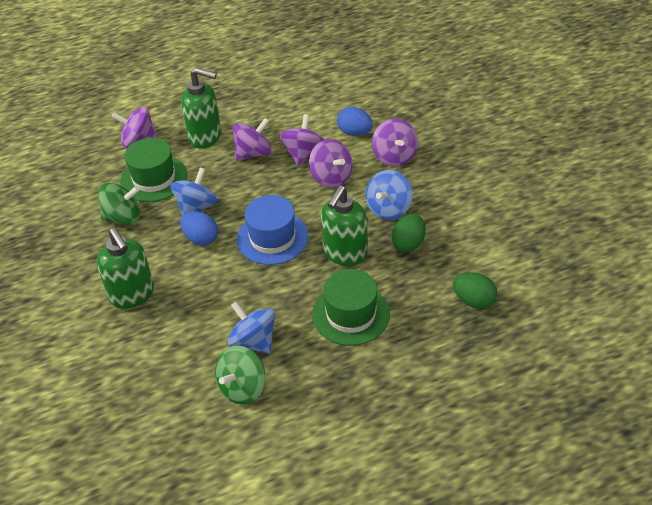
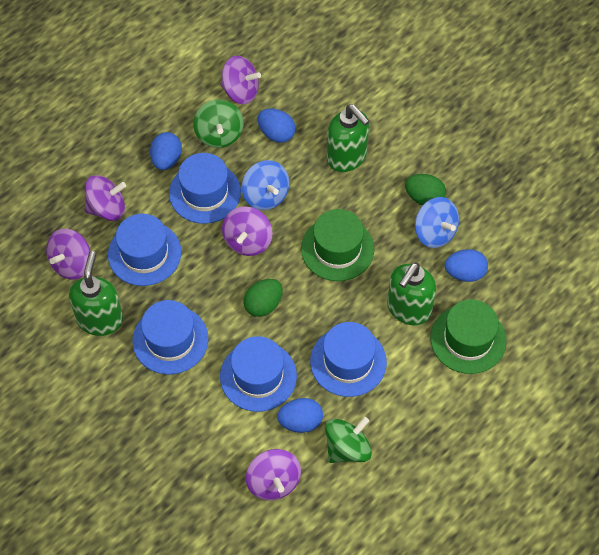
blue egg: [180,211,218,245] [337,107,373,136] = 2 -> [150,132,182,170] [257,109,295,143] [277,398,323,433] [445,249,488,282] = 4
blue hat: [237,195,308,265] = 1 -> [108,214,181,286] [133,300,208,375] [169,153,241,224] [220,336,297,412] [310,322,387,397] = 5
blue spinning top: [170,167,218,216] [228,302,275,354] [366,170,412,220] = 3 -> [242,160,289,210] [415,197,459,248] = 2

